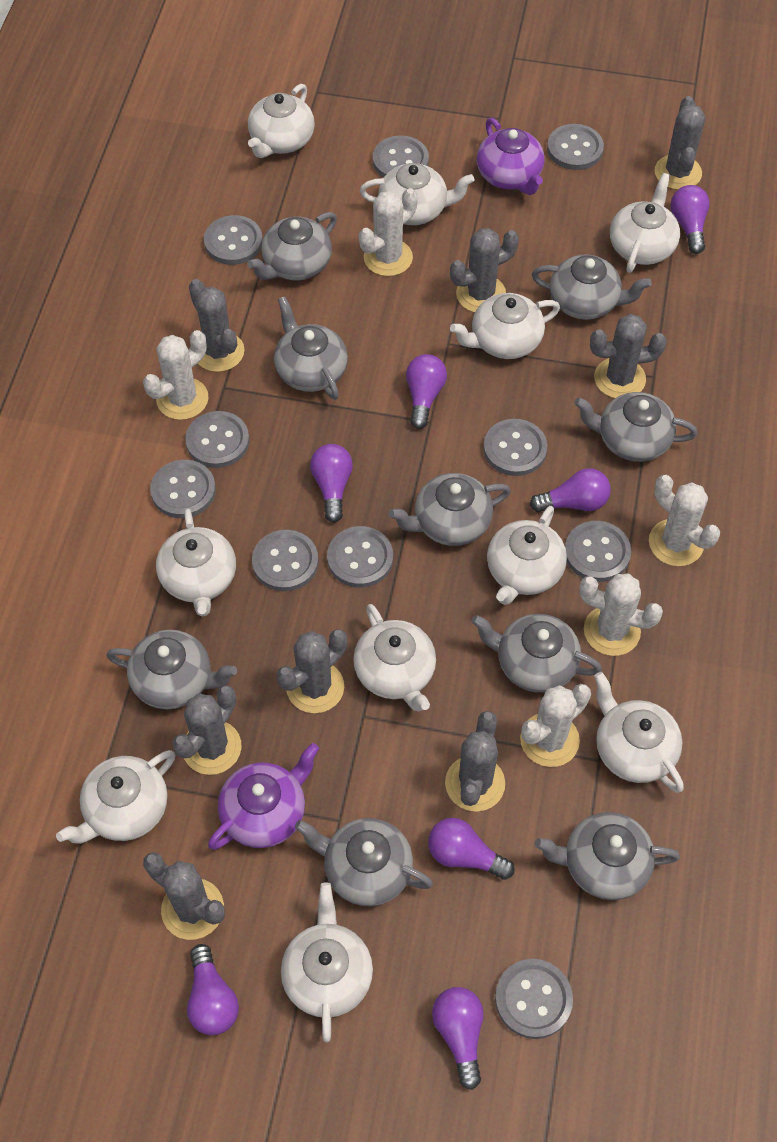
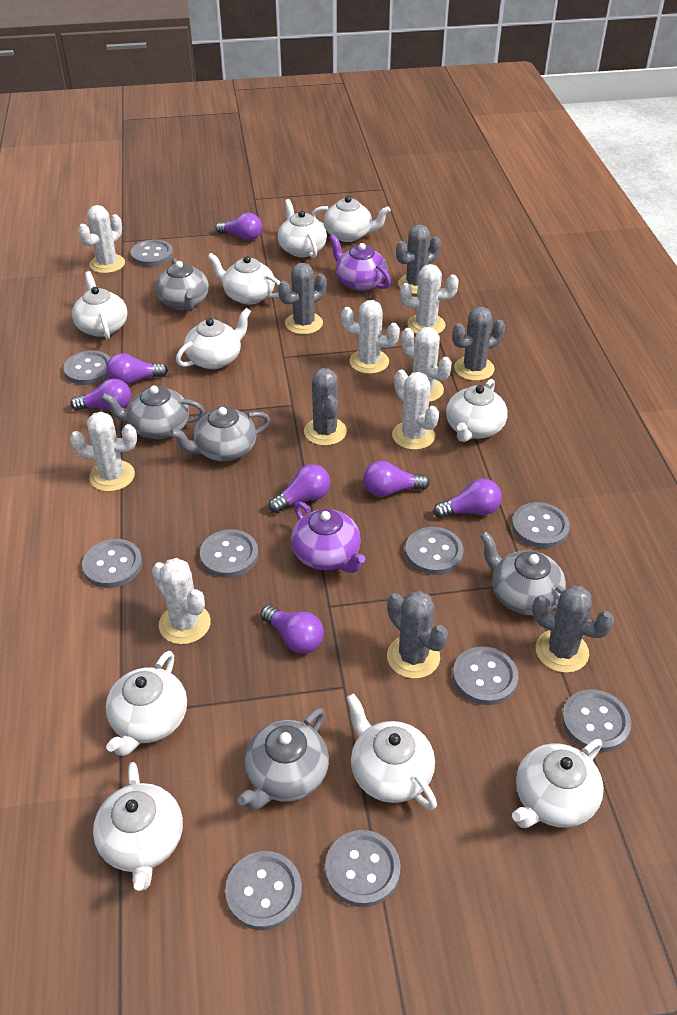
grey cactus: [143,852,225,940] [172,685,241,775] [189,279,245,372] [276,629,347,713] [445,711,505,812] [450,228,519,313] [590,314,667,398] [654,96,705,190] = 8 -> [278,263,327,335] [304,368,347,446] [387,591,448,679] [396,225,441,294] [452,307,505,381] [532,585,614,673] = 6
grey teapot: [106,630,237,709] [247,212,337,280] [274,296,348,400] [295,818,433,906] [389,473,511,546] [471,614,602,693] [532,255,652,320] [535,812,680,900] [574,392,697,462] = 9 -> [101,386,205,439] [156,258,209,311] [170,407,270,461] [237,708,329,810] [480,532,566,615] = 5
white cactus: [143,330,208,420] [359,188,418,276] [520,684,591,767] [579,573,663,656] [649,475,720,566] = 5 -> [70,412,137,492] [78,205,125,273] [152,558,211,644] [341,300,400,374] [392,370,439,450] [400,264,459,334] [401,327,452,402] = 7

